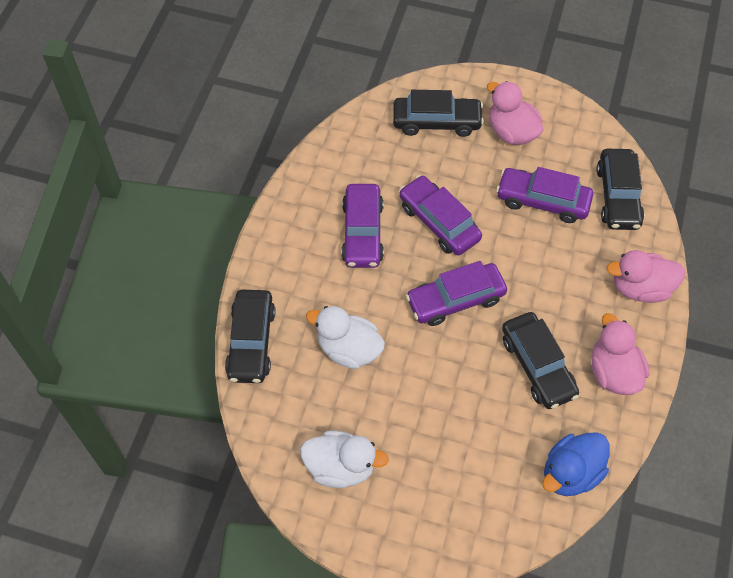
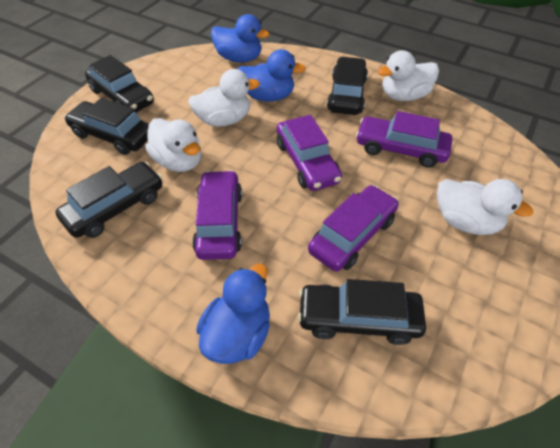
black car: [225,290,276,383] [393,90,484,137] [502,312,579,409] [596,149,644,230] = 4 -> [55,162,163,238] [64,98,149,155] [85,55,154,112] [297,279,426,345] [327,56,368,115] = 5
blue duck: [542,432,610,496] = 1 -> [196,264,270,364] [211,14,270,63] [238,49,306,102] = 3
pink duck: [487,81,543,145] [591,313,650,395] [606,250,686,303] = 3 -> none = 0
white duck: [300,430,389,488] [306,306,385,369] = 2 -> [145,118,201,172] [188,69,260,127] [378,50,439,101] [437,179,533,235] = 4

